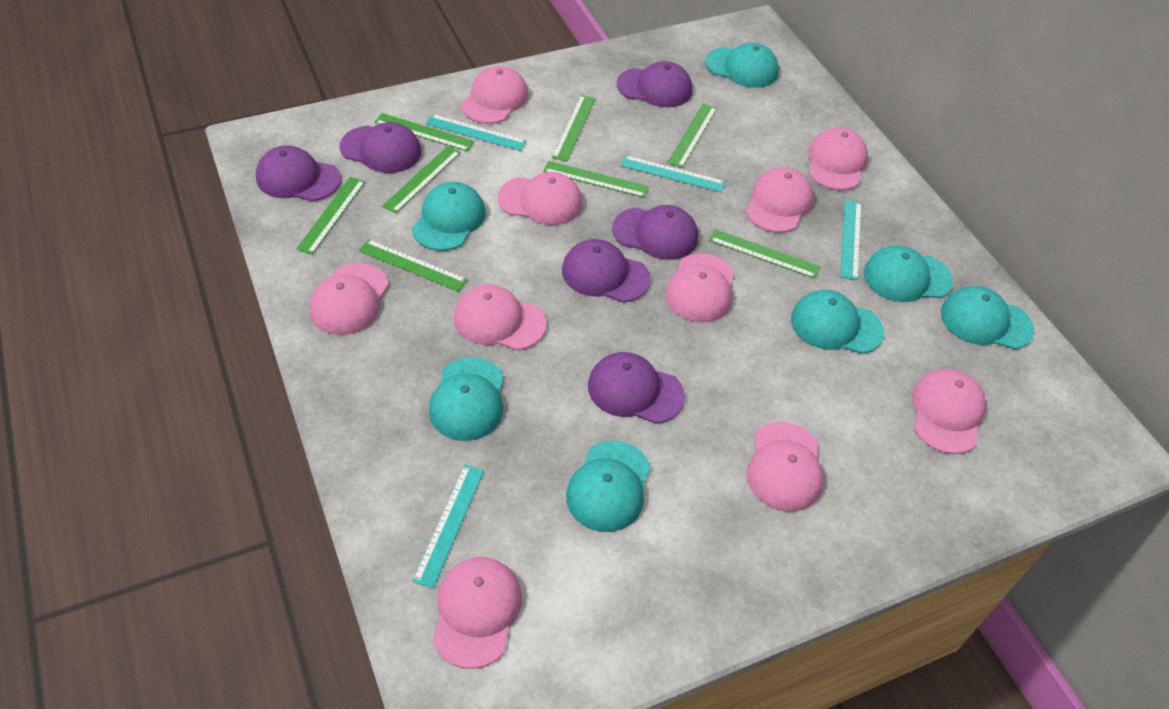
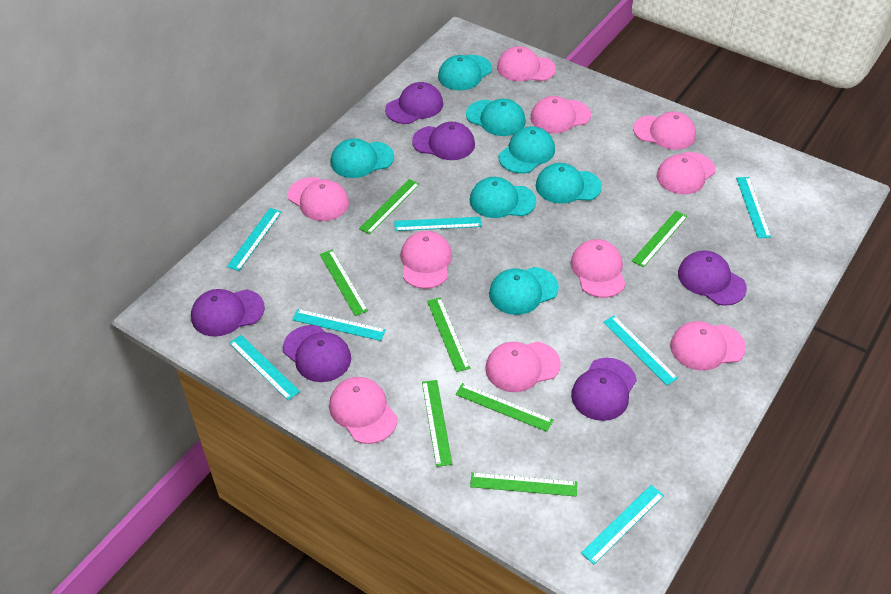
green ruler: [296,177,365,254] [359,239,468,292] [374,113,475,151] [382,146,461,214] [543,161,649,198] [552,95,596,162] [667,104,717,168] [709,229,820,279] = 8 -> [320,250,368,316] [359,179,420,234] [422,380,452,467] [427,297,470,372] [456,383,553,432] [470,472,577,497] [632,211,687,268] = 7
turquoise ruler: [412,465,484,588] [426,114,526,151] [620,155,725,192] [840,200,862,280] = 4 -> [227,208,282,271] [229,335,300,400] [292,309,386,341] [394,217,482,231] [581,485,664,564] [603,315,678,385] [736,177,771,238] = 7

